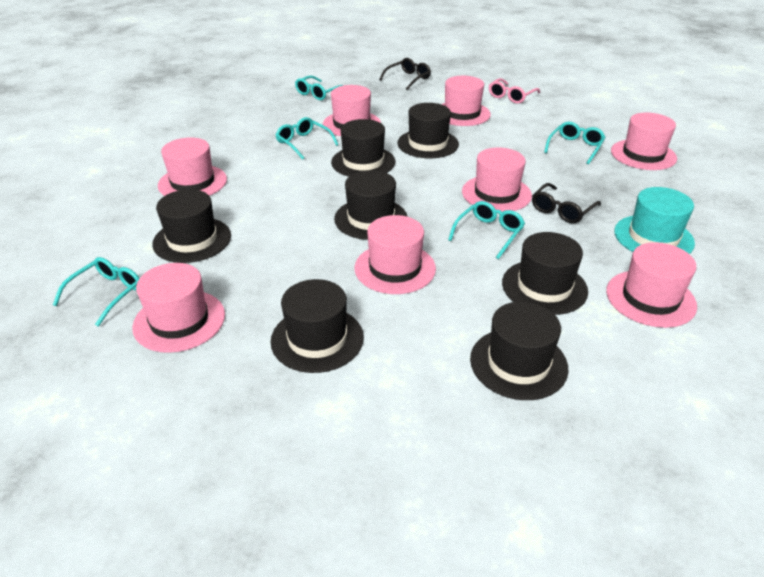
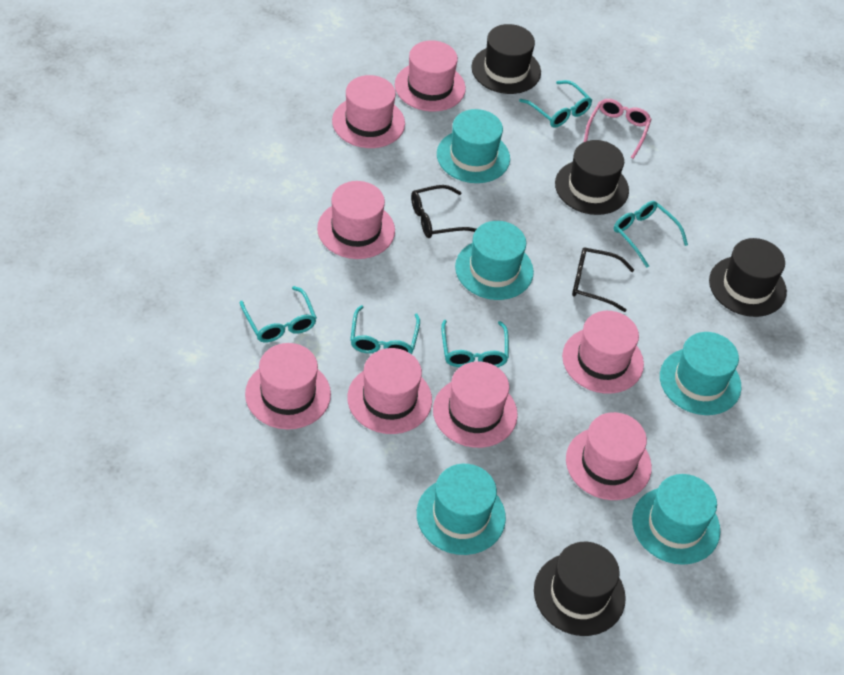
black hat: [152,189,231,263] [270,279,364,373] [331,119,396,177] [334,170,408,240] [398,103,459,158] [470,302,568,400] [502,232,588,315] = 7 -> [471,24,541,94] [534,542,626,636] [555,140,629,215] [709,238,787,317] = 4
turquoise hat: [614,187,695,254] = 1 -> [417,464,506,555] [437,109,510,183] [455,221,534,300] [632,474,720,565] [660,332,741,415] = 5

